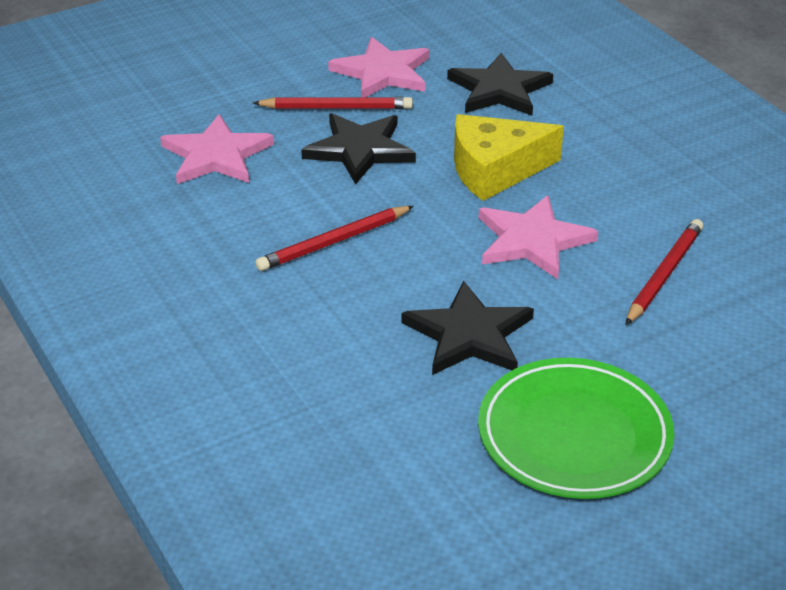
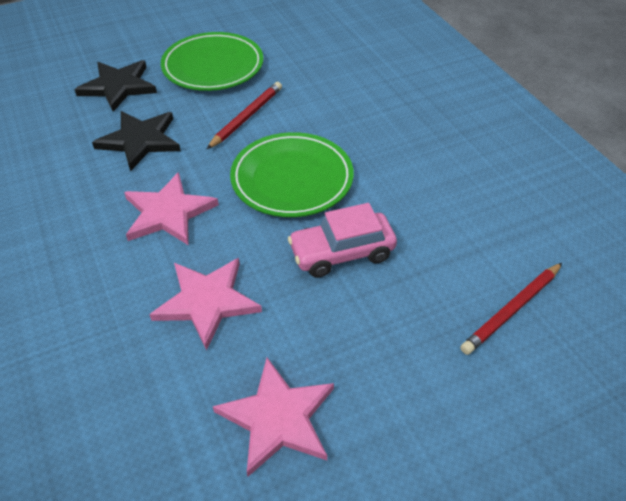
black star: [301,113,416,185] [401,280,534,375] [447,53,553,116] = 3 -> [74,60,157,112] [92,111,181,171] = 2
green plate: [478,358,674,499] = 1 -> [161,32,263,91] [230,132,354,217] = 2
pink car: none = 0 -> [288,203,397,278] = 1
red pencil: [253,97,413,109] [255,206,414,271] [625,219,703,325] = 3 -> [207,82,282,149] [460,263,562,355] = 2
yellow cheese: [454,114,564,201] = 1 -> none = 0

